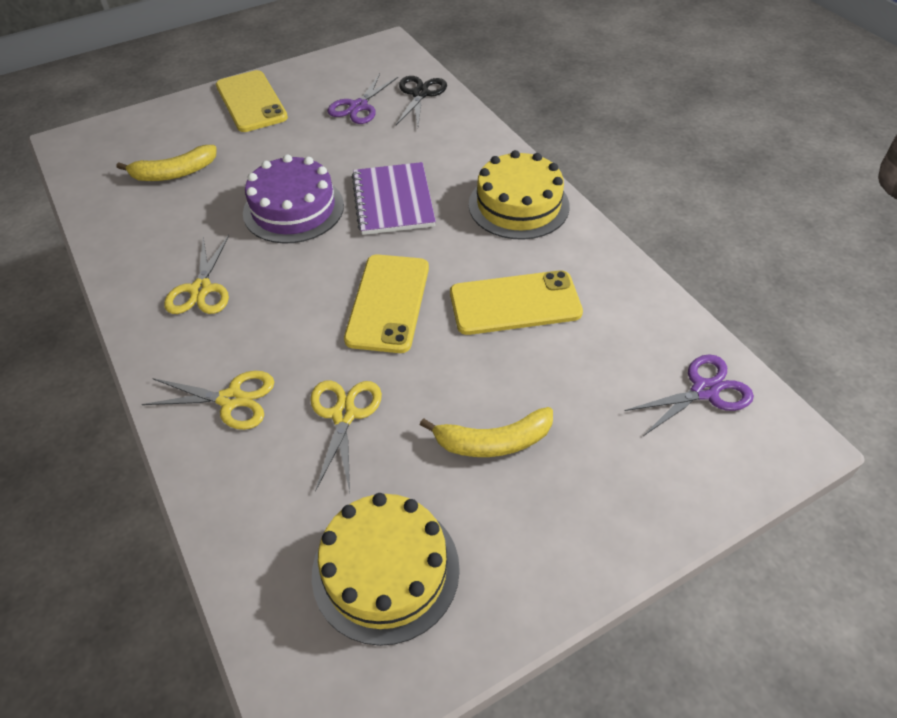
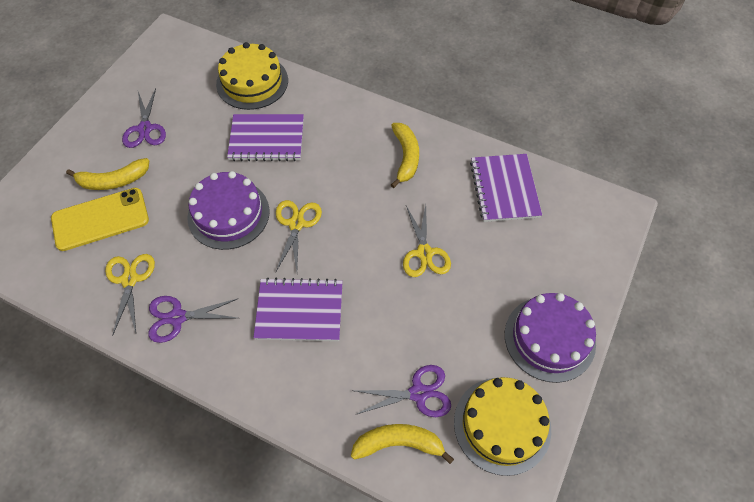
black scissors: [396,76,447,126] = 1 -> none = 0
purple cake: [243,154,344,244] = 1 -> [187,171,270,250] [505,293,596,383] = 2
purple notebook: [352,162,436,235] = 1 -> [227,114,304,161] [253,277,343,341] [470,154,542,222] = 3
purple scissors: [327,73,398,124] [624,355,754,436] = 2 -> [122,88,166,148] [149,296,239,343] [355,365,451,417] = 3
yellow banana: [117,145,217,181] [420,407,553,457] = 2 -> [66,158,149,190] [351,424,454,464] [391,123,419,188] = 3
yellow phone: [216,70,288,132] [344,254,429,353] [450,270,583,335] = 3 -> [51,188,149,251] = 1

